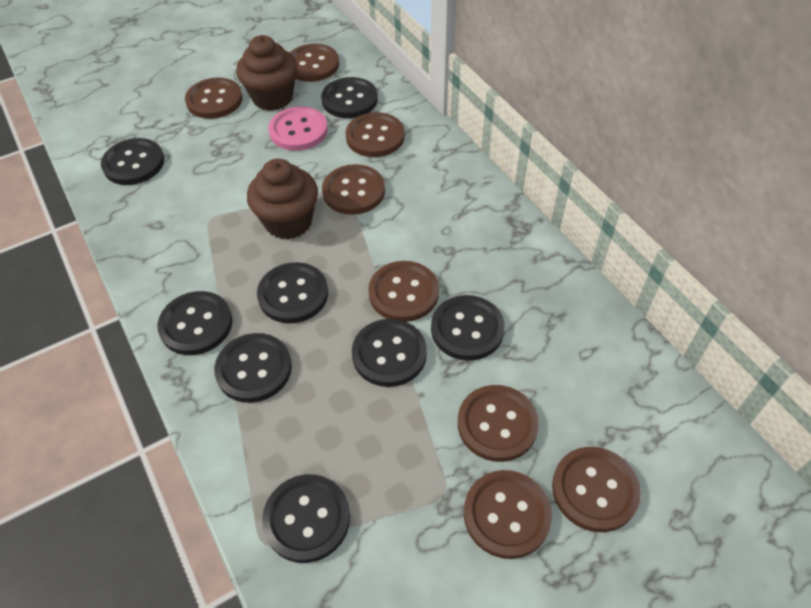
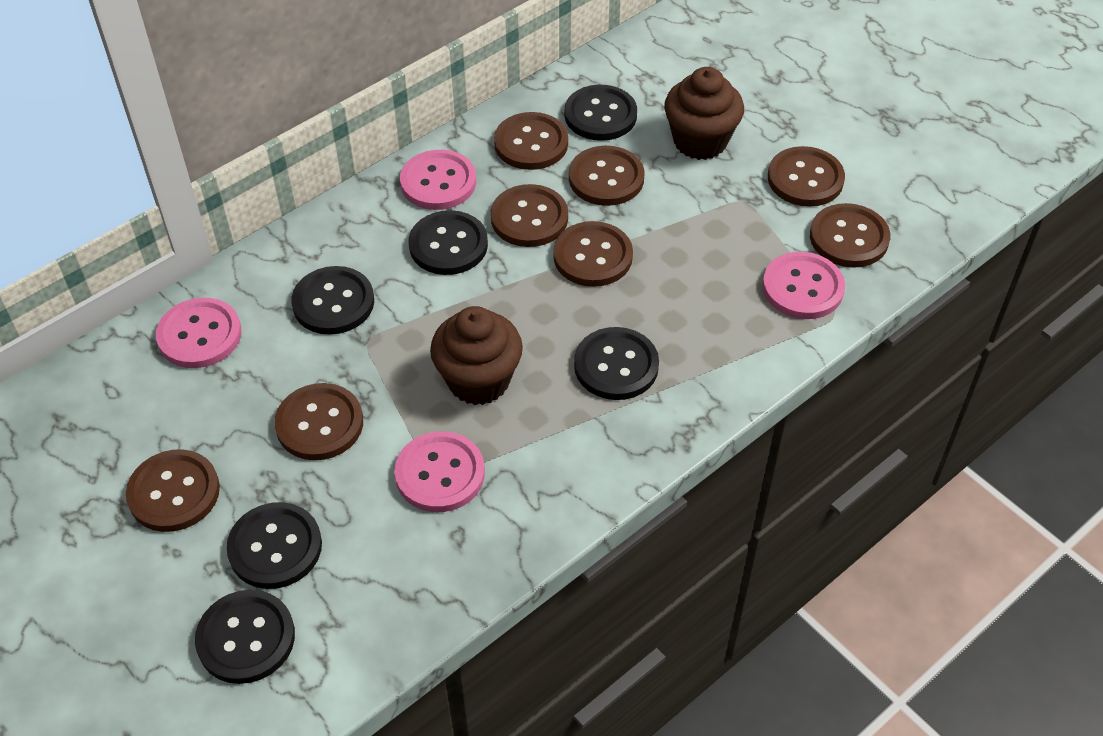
black button: [101,138,164,185] [158,291,233,355] [214,333,292,403] [257,262,328,324] [262,474,350,563] [321,77,378,118] [352,319,427,387] [431,295,505,361] = 8 -> [195,590,295,684] [226,502,322,589] [291,266,374,335] [409,210,488,275] [565,85,637,141] [574,327,659,400] = 6
pink button: [268,107,328,151] = 1 -> [156,298,242,368] [394,431,485,512] [400,150,476,210] [762,252,845,319] = 4

